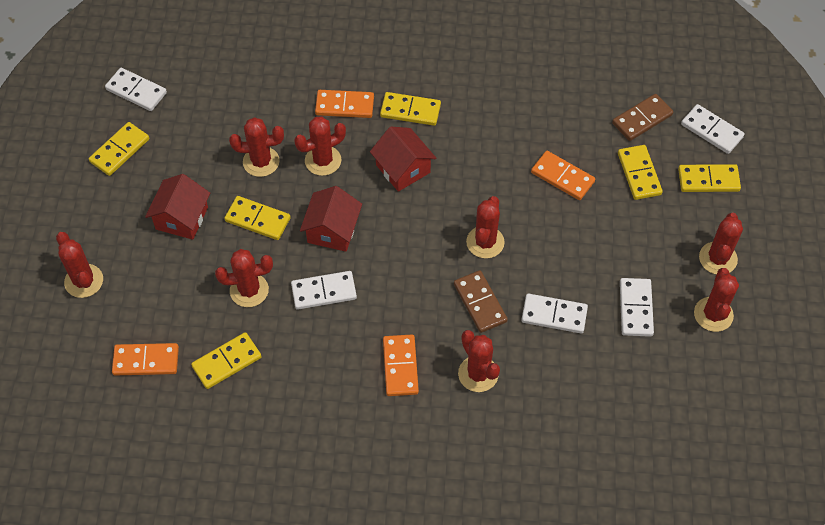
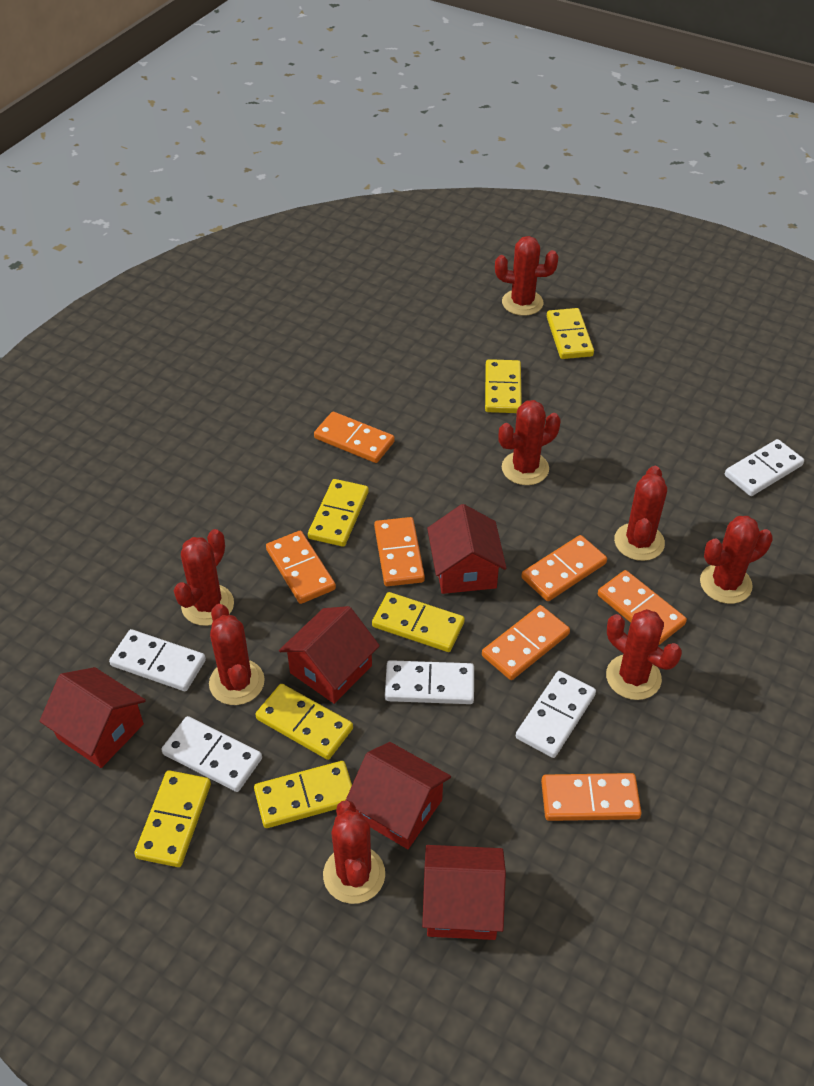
brown domino: [454,270,508,333] [612,94,673,141] = 2 -> none = 0
orange domino: [112,343,179,375] [315,90,374,118] [383,335,419,396] [531,151,595,200] = 4 -> [266,531,336,604] [314,412,395,463] [374,517,425,586] [482,605,570,680] [521,535,607,601] [541,773,641,821] [598,570,687,645] = 7
red house: [145,174,210,240] [300,186,362,252] [370,127,436,192] = 3 -> [40,667,146,768] [279,606,380,704] [346,742,451,849] [422,845,506,940] [427,504,507,594] = 5
yellow domino: [89,122,149,176] [191,332,262,389] [225,196,291,240] [380,92,441,126] [618,145,663,200] [678,164,741,192] = 6 -> [134,770,211,867] [254,761,352,828] [255,684,353,760] [308,479,369,547] [372,592,465,652] [485,359,522,413] [547,308,594,359] = 7

